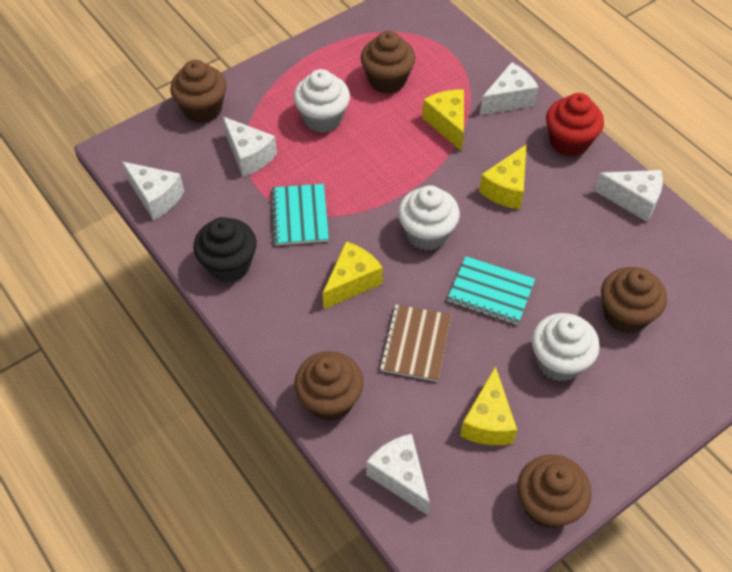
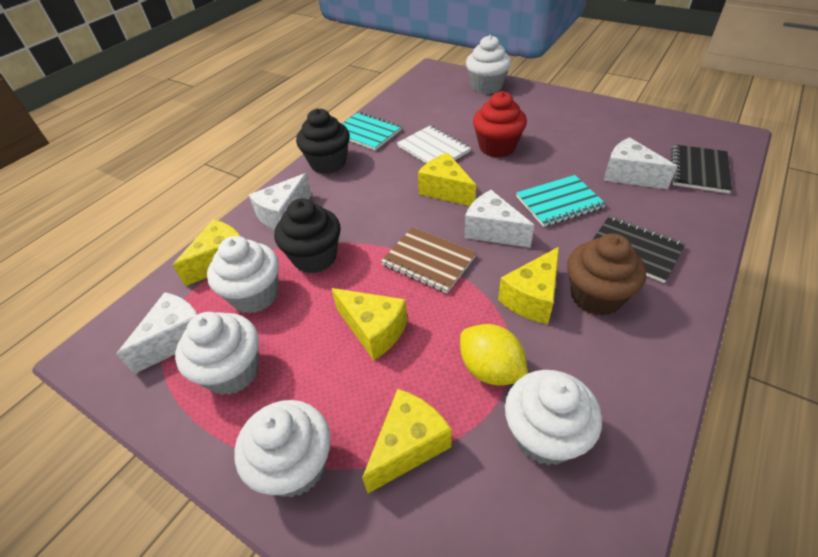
black cupcake: [194,217,257,282] = 1 -> [274,198,340,273] [296,108,350,174] = 2
black notebook: none = 0 -> [593,216,686,283] [671,144,732,194] = 2
brown cupcake: [170,60,227,123] [294,351,364,421] [361,31,415,94] [517,455,592,529] [601,267,667,334] = 5 -> [567,233,646,316] = 1
white cheese: [122,162,184,220] [222,116,277,177] [366,434,430,515] [480,62,539,115] [594,170,663,222] = 5 -> [116,292,198,374] [249,173,312,230] [464,190,534,248] [604,137,677,189] = 4
white cupcake: [294,69,350,133] [398,185,460,250] [532,313,600,381] = 3 -> [175,312,259,395] [207,236,279,313] [234,400,331,497] [466,35,511,94] [505,370,602,465] = 5
white notebook: none = 0 -> [397,126,471,163] = 1
yellow cheese: [323,241,383,309] [422,89,464,152] [460,366,517,445] [479,145,526,209] = 4 -> [173,219,240,286] [331,288,408,360] [362,389,452,493] [418,153,476,206] [498,247,559,324] = 5
yellow lemon: none = 0 -> [460,324,528,386] = 1

